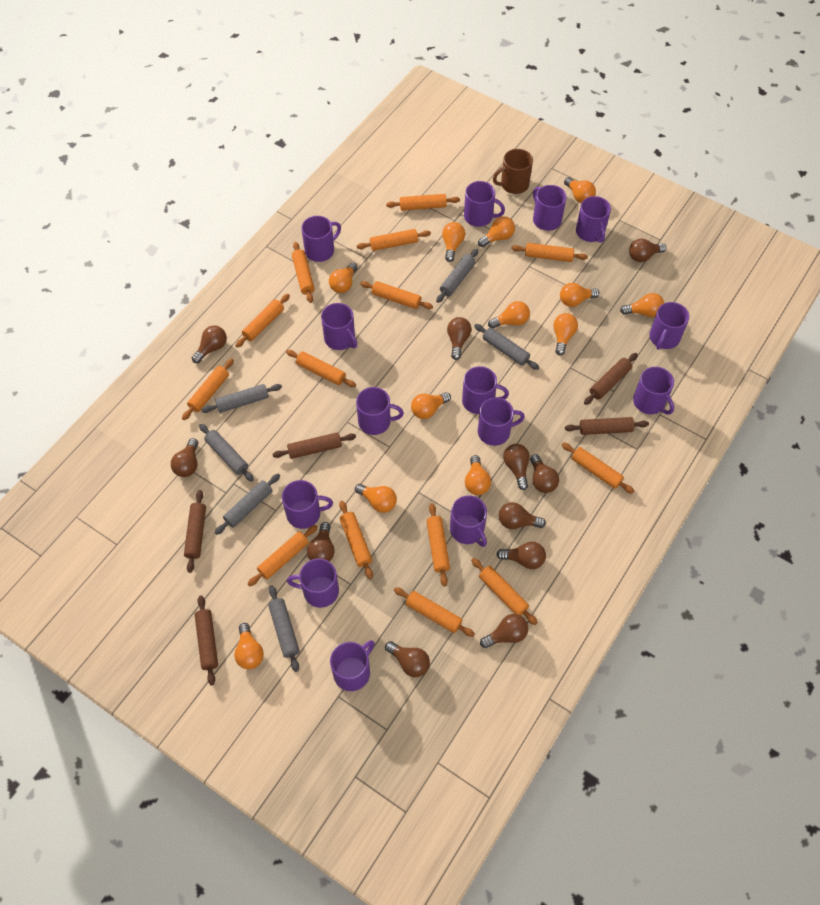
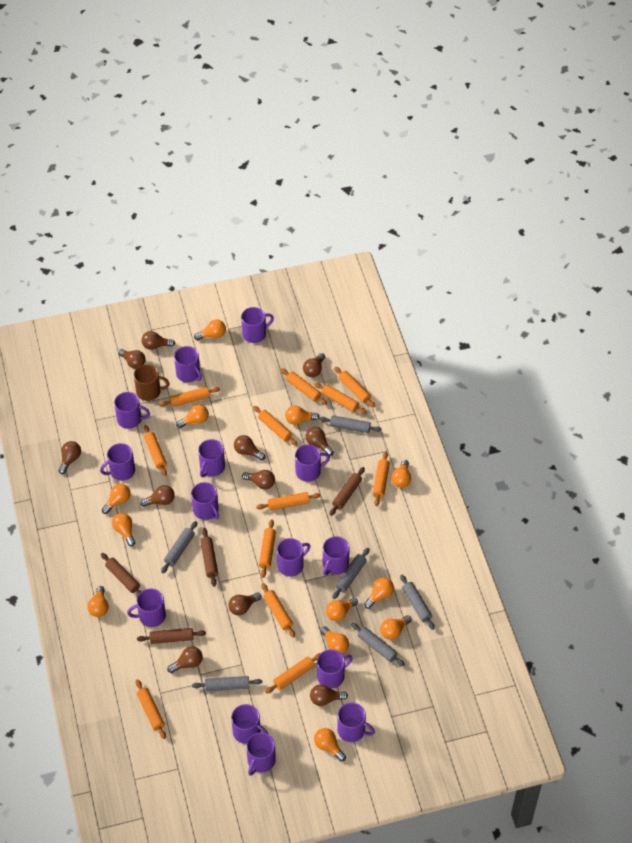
brown rolling pin: [184,490,206,573] [195,595,218,686] [273,432,356,459] [565,417,649,435] [584,353,638,405] = 5 -> [101,553,142,595] [137,628,206,644] [200,528,218,586] [330,467,365,516] = 4
orange rolling pin: [182,358,234,420] [235,294,290,348] [248,525,318,586] [286,350,356,387] [292,242,315,303] [339,501,373,579] [357,229,431,251] [360,281,433,309] [386,194,460,211] [394,587,475,637] [426,503,450,587] [471,558,538,625] [512,243,588,262] [562,442,634,494] = 14 -> [136,679,166,739] [144,425,167,476] [159,387,220,407] [253,406,297,446] [256,492,321,511] [259,519,276,578] [261,583,295,638] [265,653,321,694] [280,368,327,405] [314,382,367,414] [334,367,376,408] [373,451,390,506] = 12

